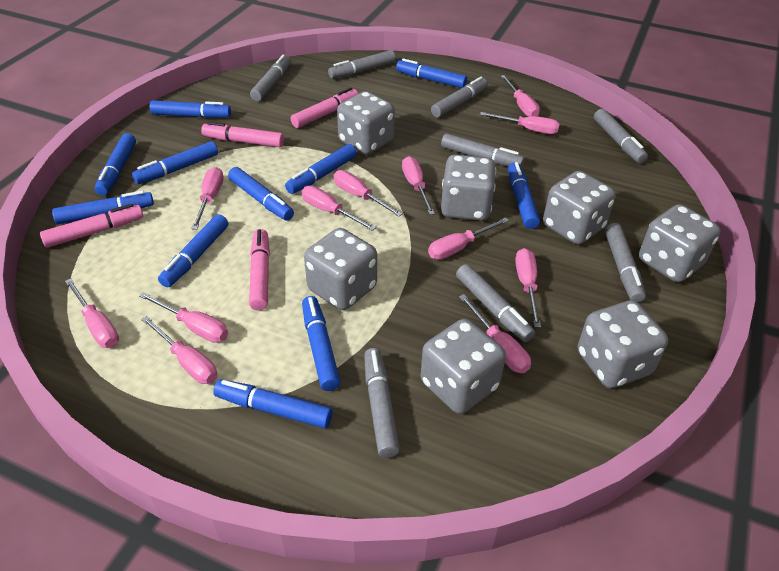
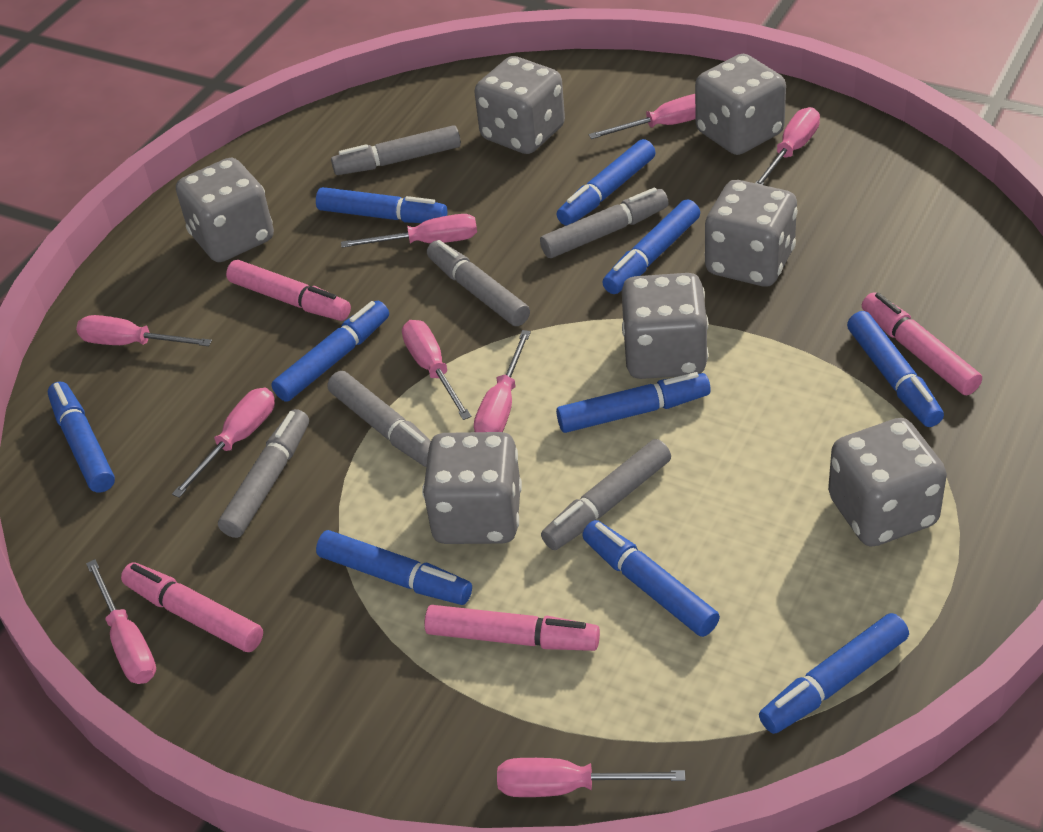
blue marker: [52,191,154,224] [95,133,136,196] [132,141,218,184] [149,100,231,118] [158,214,228,287] [213,379,332,428] [228,167,294,221] [285,144,357,194] [302,296,341,391] [396,58,467,88] [508,162,540,229] = 11 -> [48,382,115,493] [271,301,389,402] [316,187,447,223] [316,530,472,605] [556,139,656,226] [556,372,711,433] [582,520,720,637] [602,199,700,294] [759,613,909,734] [847,311,944,427] = 10
grey marker: [250,55,291,101] [328,50,396,79] [364,348,400,458] [431,77,488,118] [441,133,524,167] [456,264,535,342] [594,109,648,163] [605,223,646,302] = 8 -> [218,409,309,538] [327,371,431,467] [331,125,461,175] [427,240,530,326] [540,188,669,258] [541,439,671,550] = 6
pink screwdriver: [65,279,119,348] [139,292,228,343] [141,316,217,384] [191,167,223,230] [302,186,376,231] [334,170,403,217] [402,156,435,215] [428,217,509,260] [459,294,531,373] [480,112,560,134] [501,75,540,117] [515,248,541,327] = 12 -> [76,315,212,346] [86,559,156,684] [172,388,275,498] [341,214,477,248] [402,320,471,420] [474,330,531,432] [497,758,685,797] [588,94,695,139] [755,107,820,185] = 9

